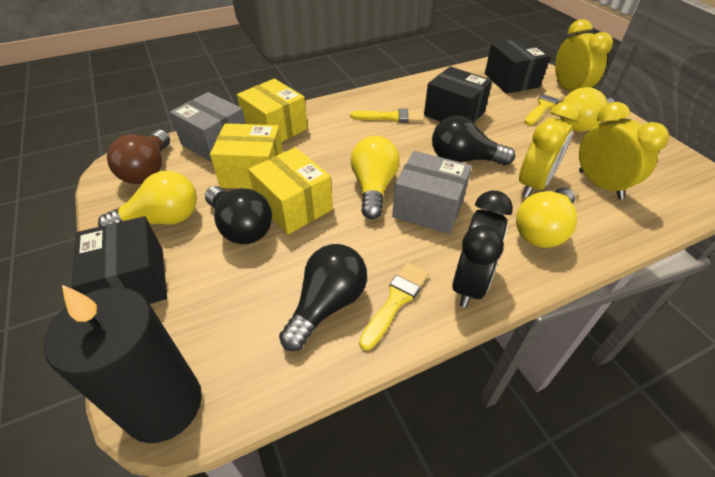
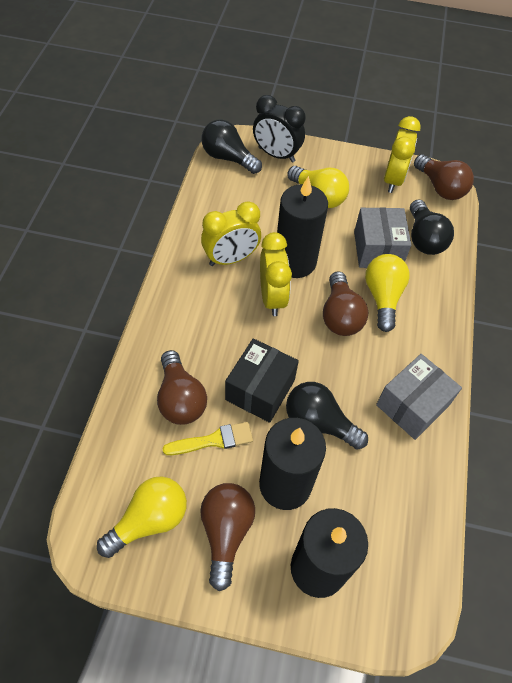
black box: [71,216,167,304] [424,66,492,123] [485,38,550,94] = 3 -> [225,338,299,423] = 1
black candle: [43,285,202,443] = 1 -> [259,418,326,510] [277,176,328,278] [291,508,368,598] = 3
brown light bulb: [107,130,170,184] = 1 -> [157,350,207,425] [200,483,255,591] [323,271,368,336] [414,154,474,200] = 4
yellow box: [210,123,283,189] [237,79,308,142] [248,147,333,235] = 3 -> none = 0
yellow brush: [350,108,423,123] [359,262,429,351] [524,89,564,125] = 3 -> [163,422,253,455] = 1
yellow light bulb: [98,171,197,227] [350,136,400,219] [516,187,577,248] [560,87,615,132] = 4 -> [97,476,187,558] [287,166,349,208] [365,254,410,332] = 3

